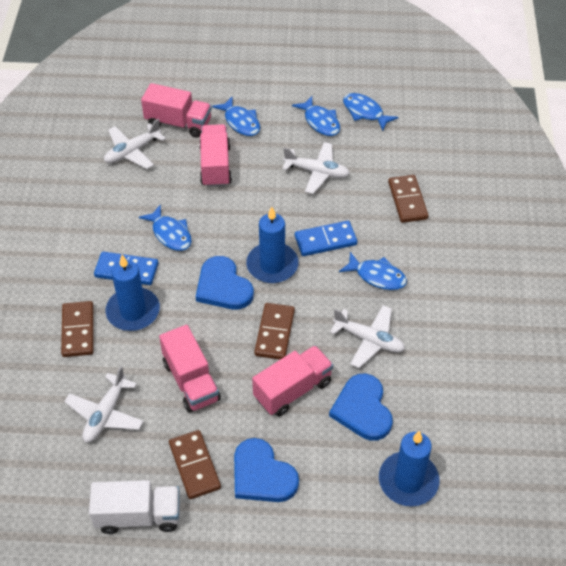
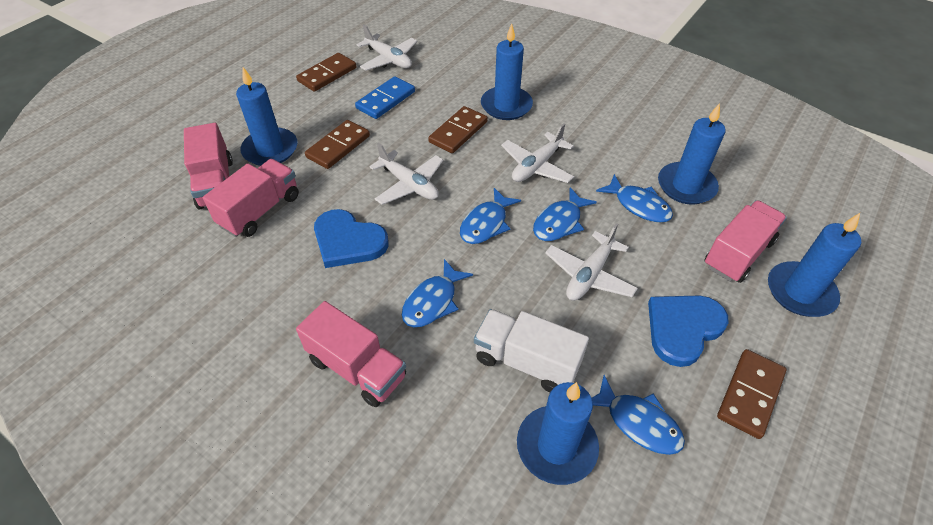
blue candle: [106,255,160,331] [246,207,299,283] [379,431,440,507] = 3 -> [236,67,297,166] [481,24,533,120] [517,382,599,485] [658,103,726,205] [768,213,861,317] = 5
blue domino: [94,252,158,285] [295,221,357,256] = 2 -> [355,76,415,119] = 1
blue heart: [196,256,254,310] [234,438,299,502] [329,374,393,441] = 3 -> [314,209,389,268] [648,295,729,367] = 2

